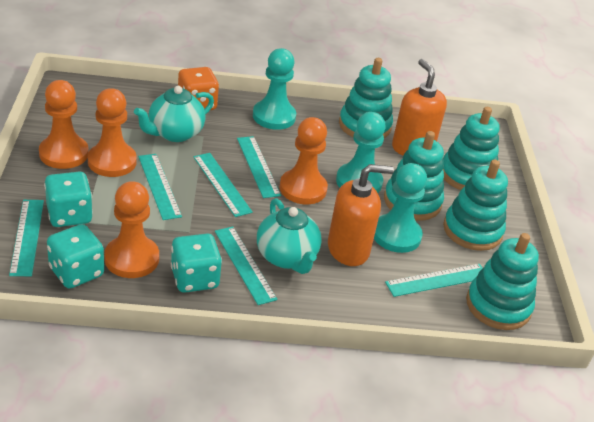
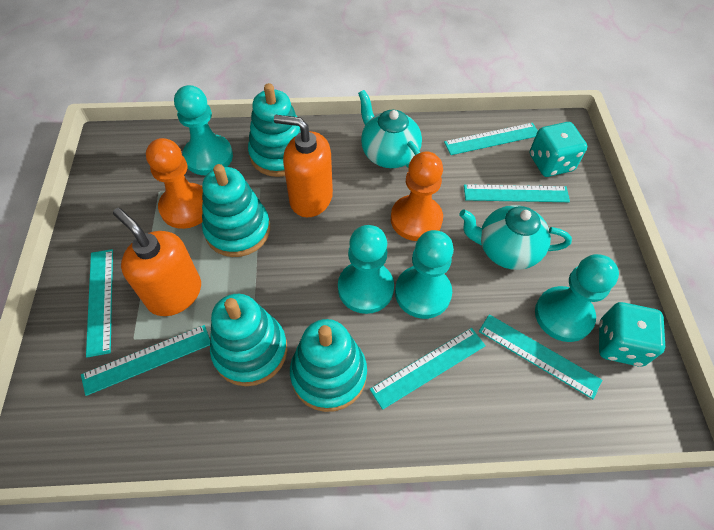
orange dice: [178,67,219,110] = 1 -> none = 0
orange pawn: [39,80,89,169] [88,88,137,177] [104,181,159,278] [280,117,328,204] = 4 -> [146,138,203,229] [391,151,443,241] = 2
turquoise dice: [44,171,93,227] [47,224,104,289] [171,234,222,293] = 3 -> [530,122,587,177] [599,302,665,367] = 2
turquoise pawn: [253,48,296,130] [336,112,386,193] [374,163,427,253] = 3 -> [174,85,233,175] [338,225,394,314] [395,230,454,319] [535,254,619,342] = 4
turquoise stacking toy: [339,58,393,138] [384,131,444,221] [443,107,500,190] [443,159,508,251] [466,233,539,330] = 5 -> [202,164,270,257] [210,294,287,386] [248,83,301,177] [290,319,367,412] = 4

